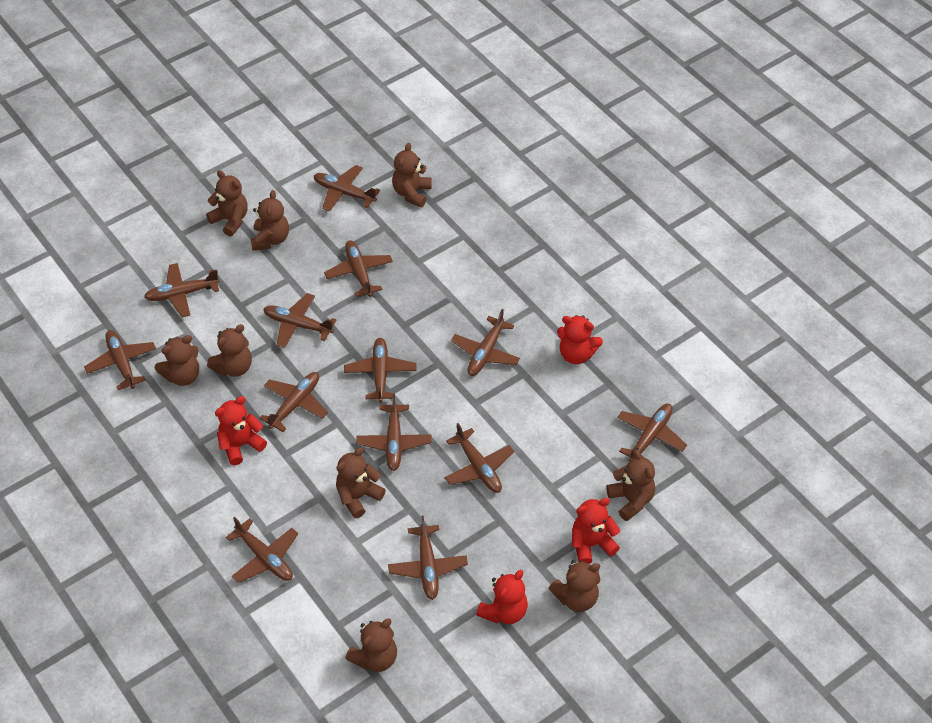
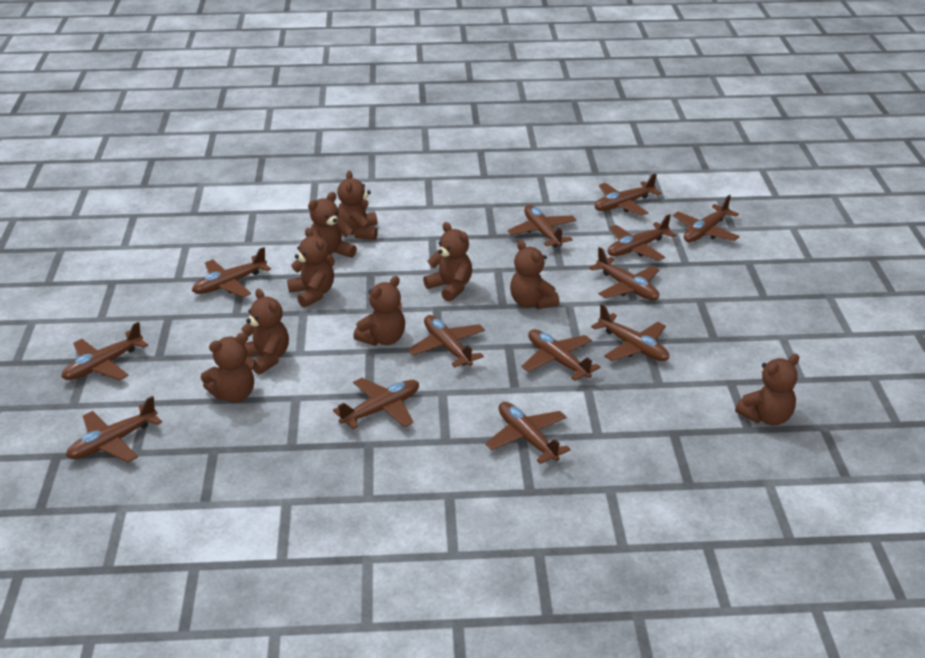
red teddy bear: [215,396,267,465] [476,570,528,624] [557,315,603,364] [572,498,620,564] = 4 -> none = 0

